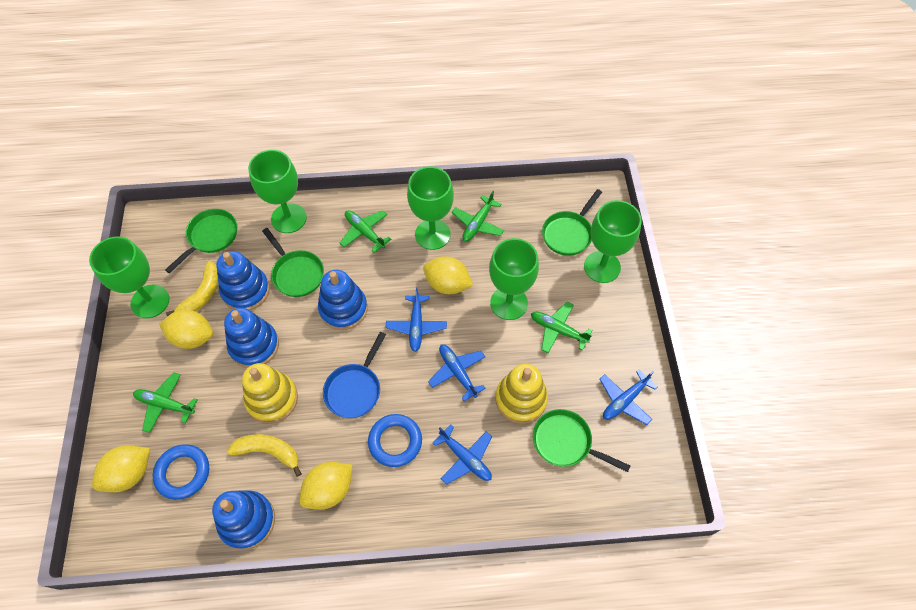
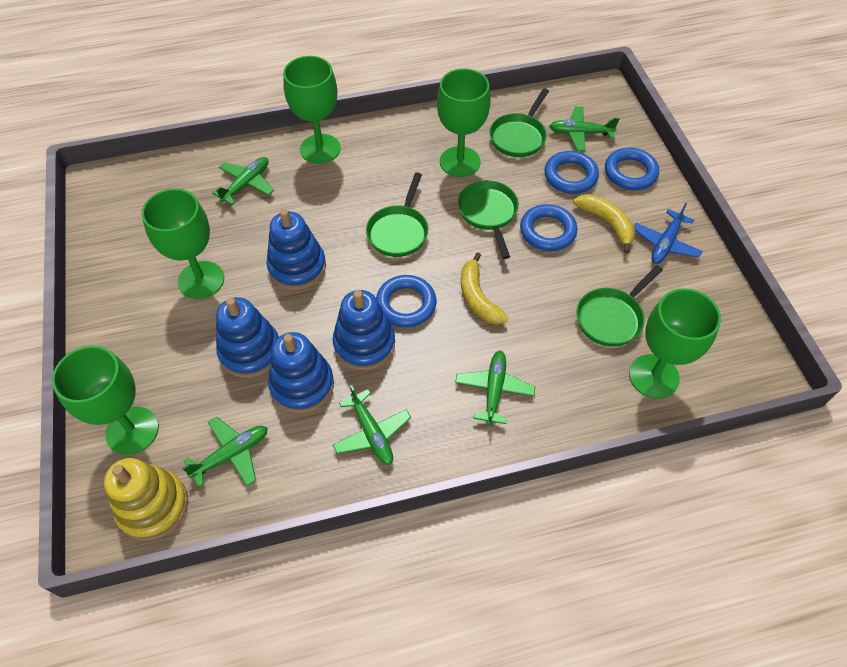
blue pan: [323,332,386,418] = 1 -> none = 0
blue plane: [386,287,447,352] [428,344,486,401] [433,425,492,485] [600,369,658,425] = 4 -> [634,203,702,264] = 1
blue ring: [153,444,209,500] [368,414,422,467] = 2 -> [376,275,436,328] [520,204,577,251] [544,151,599,194] [605,148,659,190] = 4
green plane: [133,372,198,433] [340,210,391,253] [452,191,504,242] [531,302,592,353] = 4 -> [182,416,268,487] [212,157,274,205] [332,385,411,465] [455,351,535,425] [549,106,619,152] = 5
yellow lemon: [92,445,150,493] [159,310,213,349] [299,462,352,510] [423,256,473,294] = 4 -> none = 0
yellow stacking toy: [242,363,298,424] [495,363,548,424] = 2 -> [104,458,188,541] = 1

